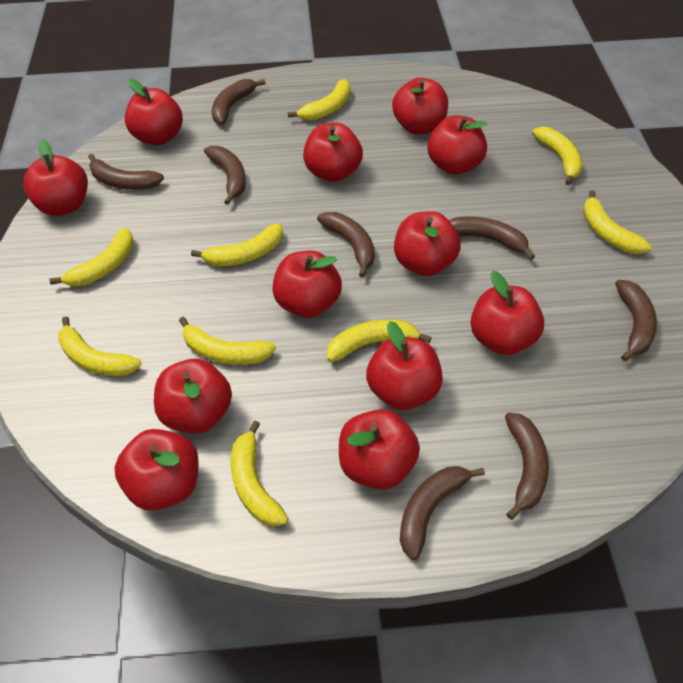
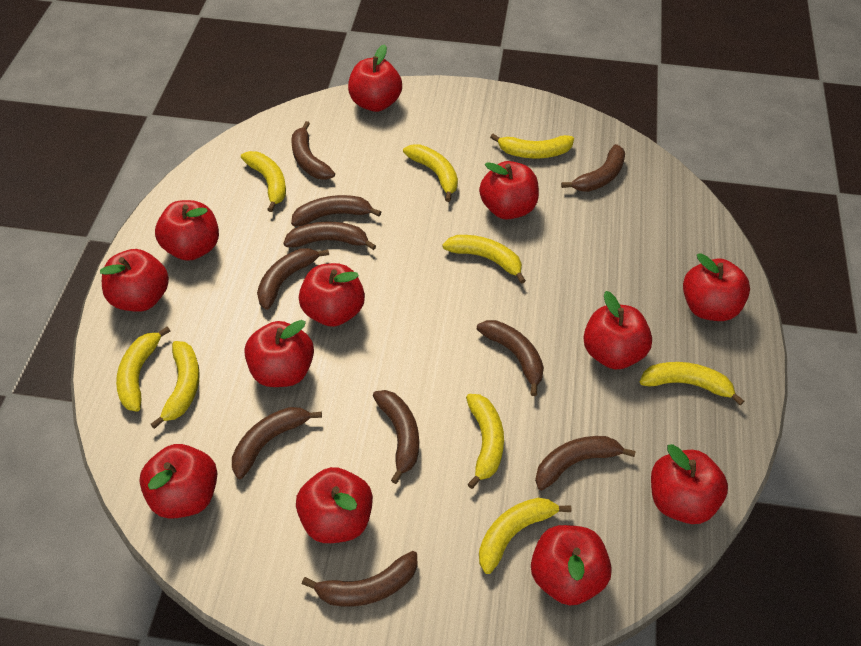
brown banana: [88,154,164,190] [204,146,246,205] [212,79,266,125] [317,212,375,278] [400,466,485,560] [449,216,535,260] [505,413,549,520] [615,280,657,362] = 8 -> [232,407,322,479] [257,248,329,310] [284,221,376,250] [291,121,335,180] [291,195,381,226] [302,551,417,607] [373,390,419,484] [477,320,544,396] [535,436,636,490] [561,144,625,192] = 10

